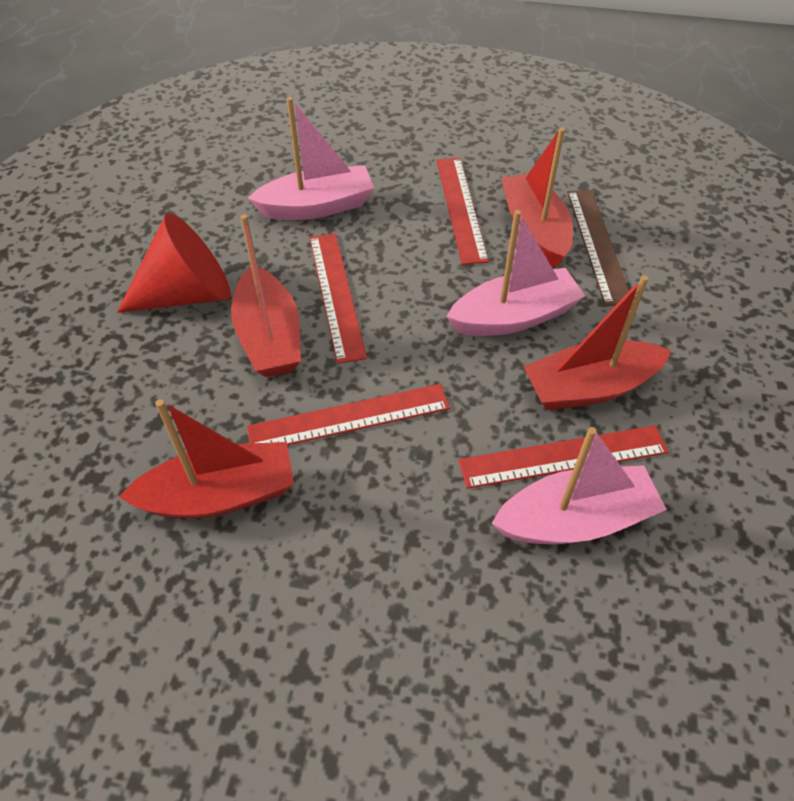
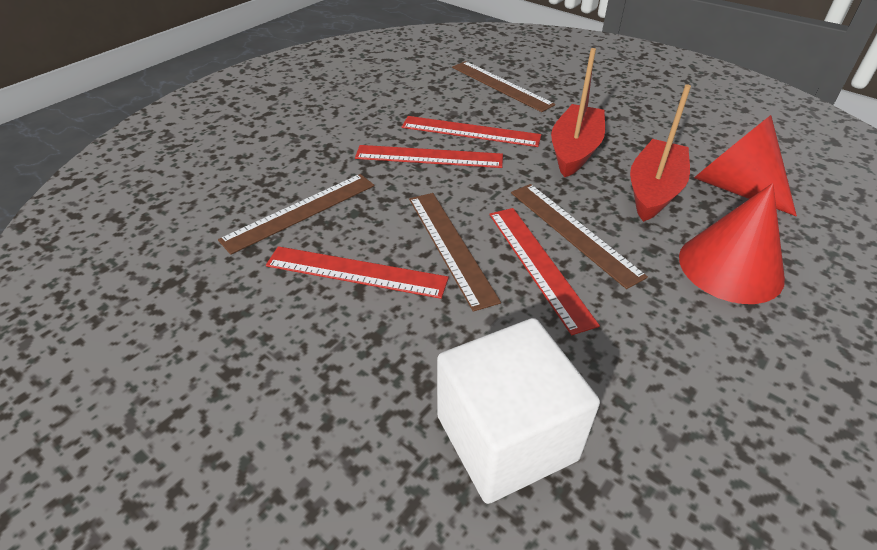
brown ruler: [567,190,629,306] = 1 -> [218,174,375,255] [409,193,501,312] [452,61,555,112] [511,184,648,289] = 4
pink boat: [248,97,374,220] [446,210,585,336] [492,427,667,544] = 3 -> none = 0
red boat: [119,399,294,518] [231,214,301,377] [501,127,573,268] [523,275,672,410] = 4 -> [551,48,605,177] [630,85,691,222] = 2
red cone: [117,213,231,313] = 1 -> [679,183,785,304] [694,115,797,216] = 2
white cube: none = 0 -> [437,318,600,504] = 1

